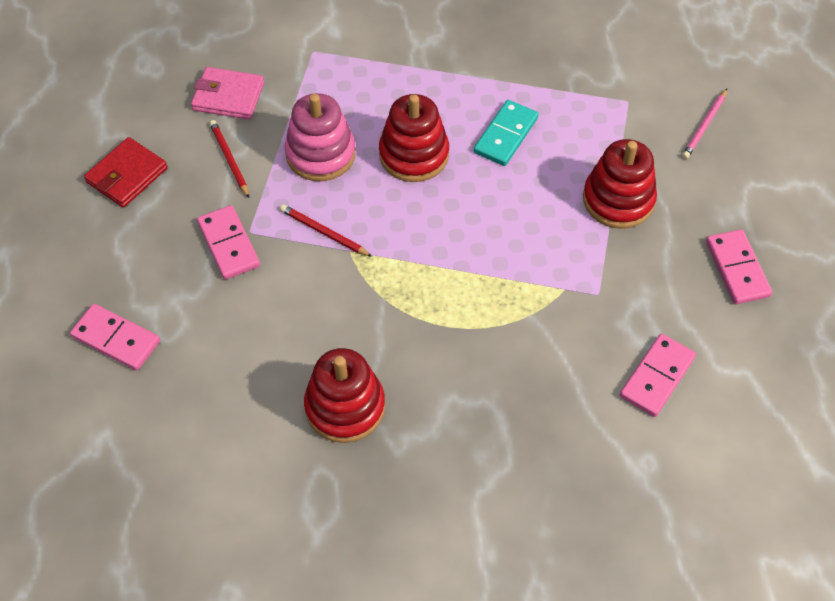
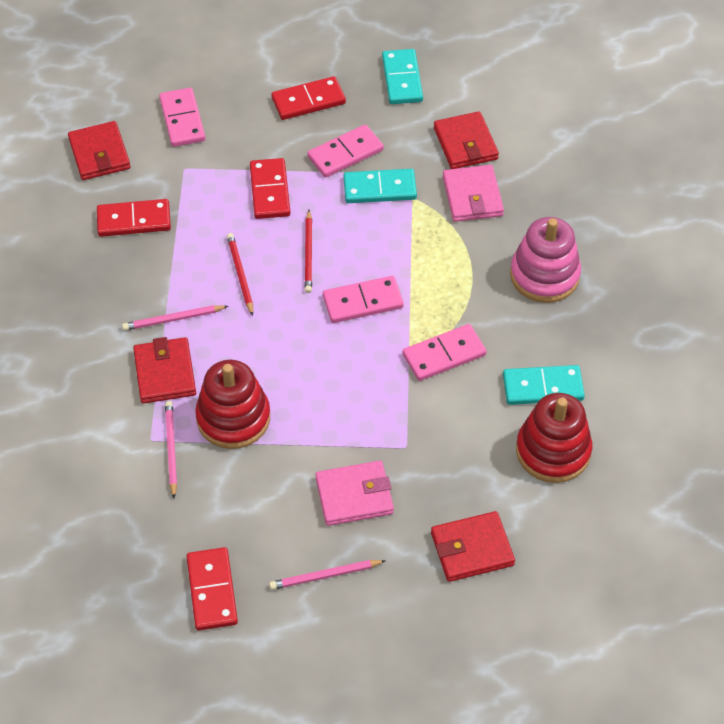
pink pencil: [682,89,727,159] = 1 -> [122,305,228,331] [165,401,177,498] [269,560,386,590] = 3
pink wallet: [191,67,264,120] = 1 -> [315,461,394,526] [443,165,504,222] = 2
red domino: none = 0 -> [97,199,171,237] [186,547,238,631] [250,158,290,219] [271,76,346,120] = 4
red stacking toy: [304,348,385,443] [379,94,449,182] [583,139,657,229] = 3 -> [195,360,270,449] [516,393,592,483] = 2
red wallet: [84,137,168,208] = 1 -> [68,121,131,180] [133,337,196,404] [431,511,515,582] [434,111,499,169] = 4
turquoise domino: [474,100,539,166] = 1 -> [343,169,417,203] [382,49,423,104] [503,365,585,405] = 3

